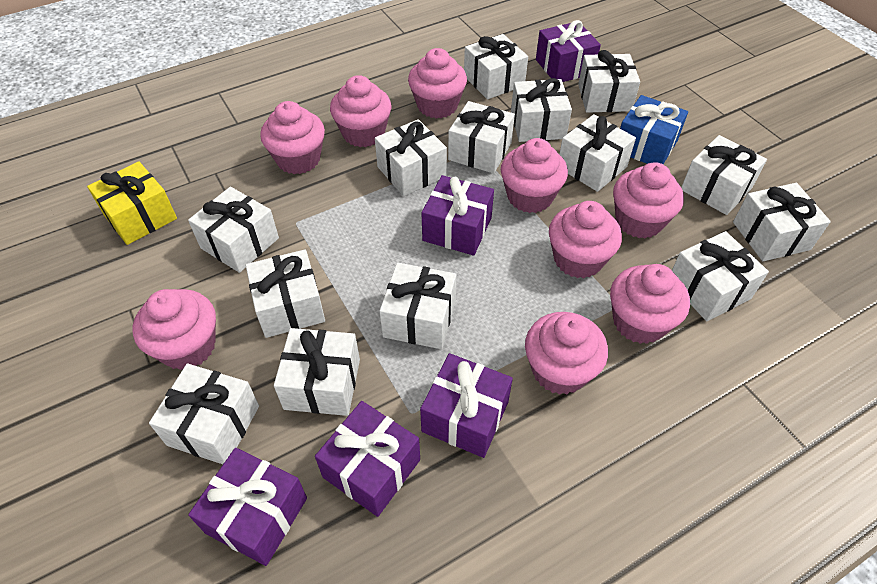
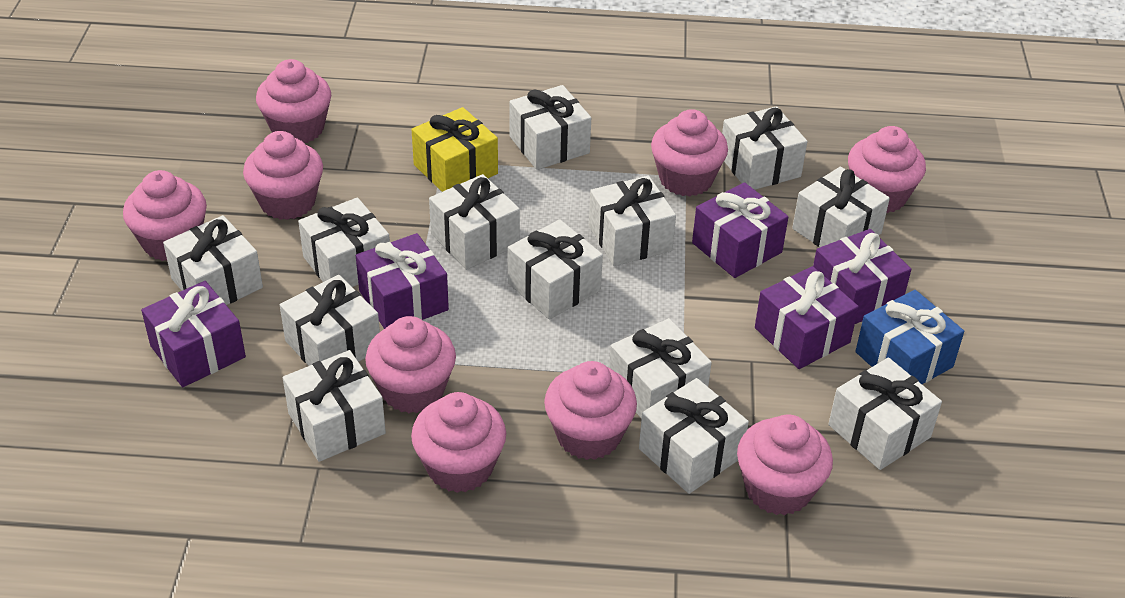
white gift: [149,363,259,464] [188,187,279,273] [246,249,325,338] [274,328,360,416] [375,119,447,196] [379,262,457,349] [448,101,515,174] [464,34,528,100] [511,78,572,142] [559,114,636,192] [578,50,640,113] [672,231,769,321] [681,135,767,215] [733,183,831,261] = 14 -> [163,215,263,305] [280,275,380,366] [283,350,386,462] [298,197,390,287] [429,174,520,270] [508,219,603,320] [509,85,591,170] [589,176,676,266] [609,318,712,419] [639,378,749,494] [722,106,807,190] [792,166,890,247] [828,357,942,470] = 13

